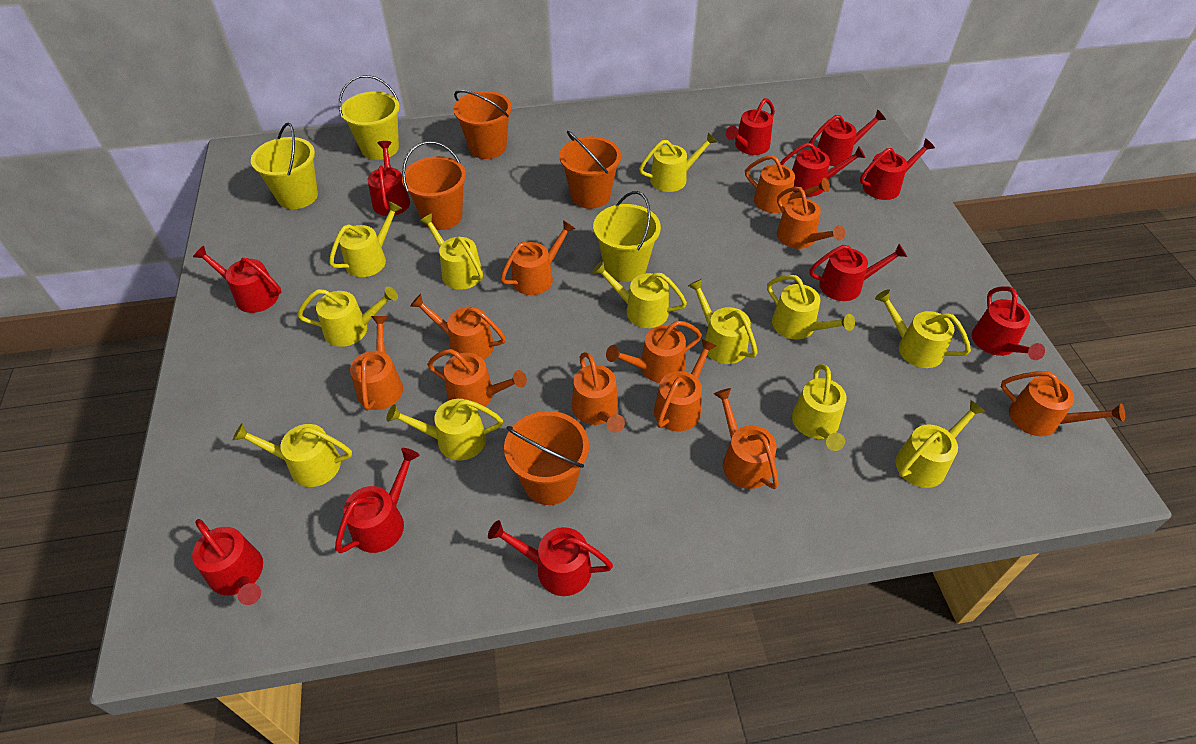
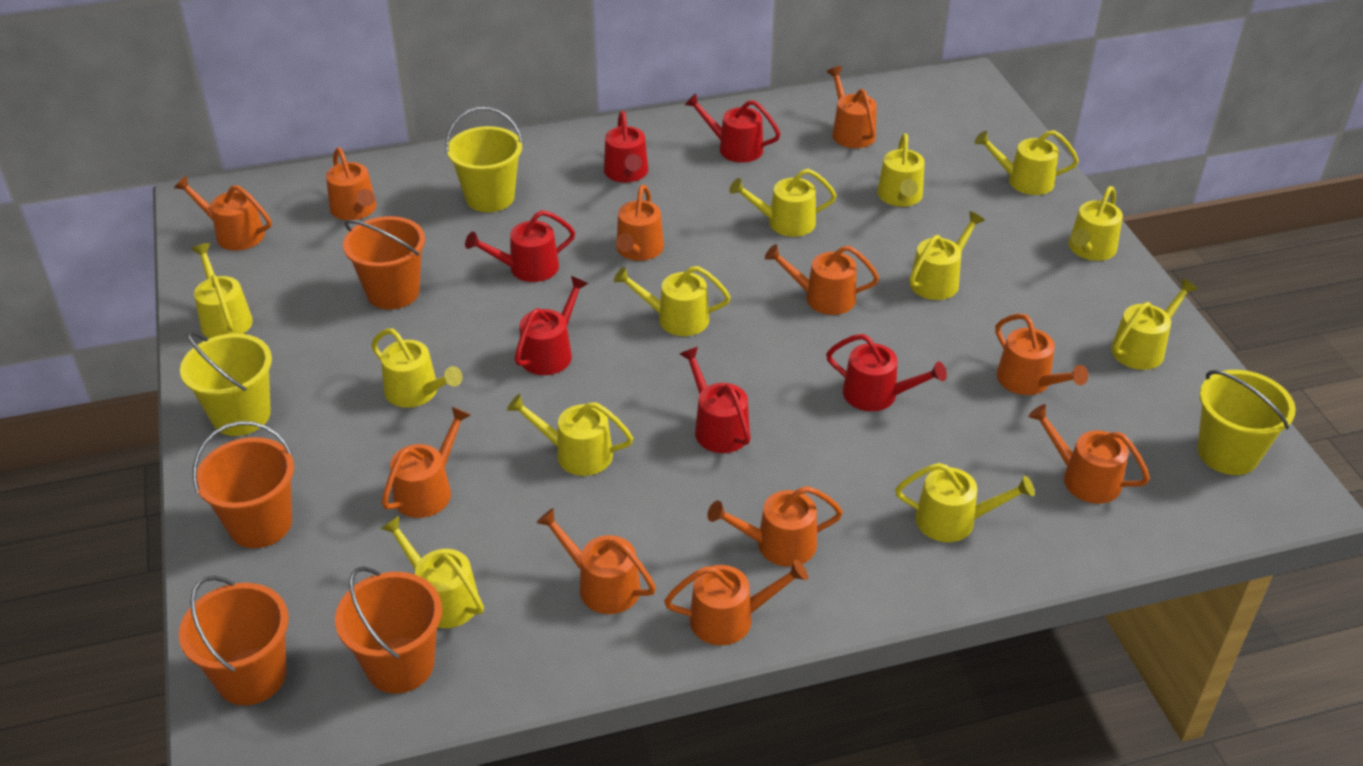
red watering can: [192,519,263,605] [193,246,281,313] [335,448,420,553] [368,141,410,216] [488,520,613,596] [726,98,775,155] [780,143,866,197] [809,109,886,166] [809,244,907,301] [860,138,935,200] [972,286,1045,360] = 11 -> [465,210,575,282] [515,276,588,375] [604,111,648,183] [680,347,751,453] [685,93,780,163] [826,334,947,411] = 6

